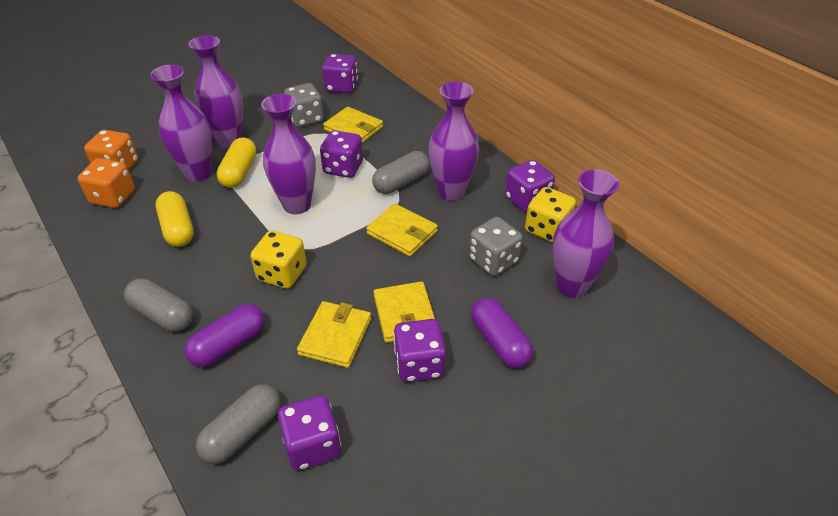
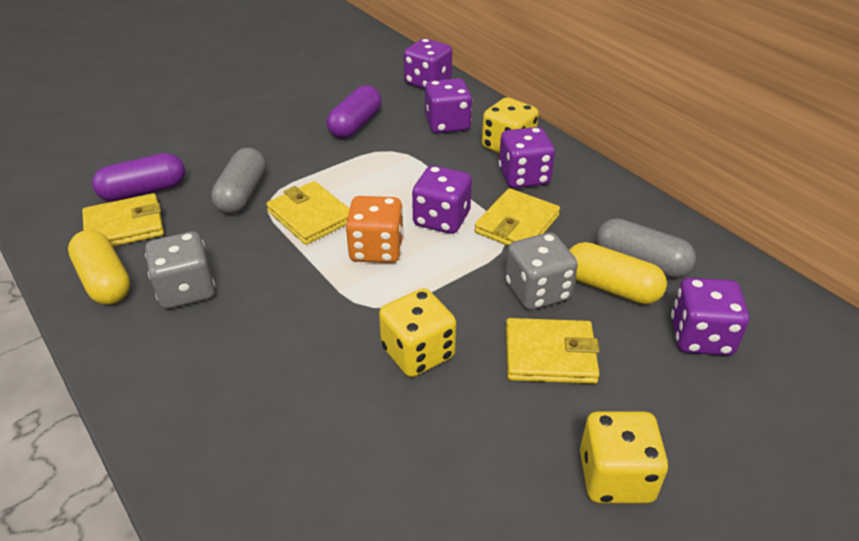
grey capsule: [124,278,193,332] [195,384,281,464] [372,151,430,194] = 3 -> [211,148,266,214] [596,218,696,278] = 2
orange dice: [78,158,135,208] [84,130,138,170] = 2 -> [345,196,404,263] = 1
purple vase: [150,65,212,182] [189,35,243,148] [261,94,316,214] [428,81,479,201] [552,169,619,298] = 5 -> none = 0
yellow dice: [250,230,307,289] [525,187,576,242] = 2 -> [379,288,456,377] [482,97,539,154] [580,411,668,503] = 3

